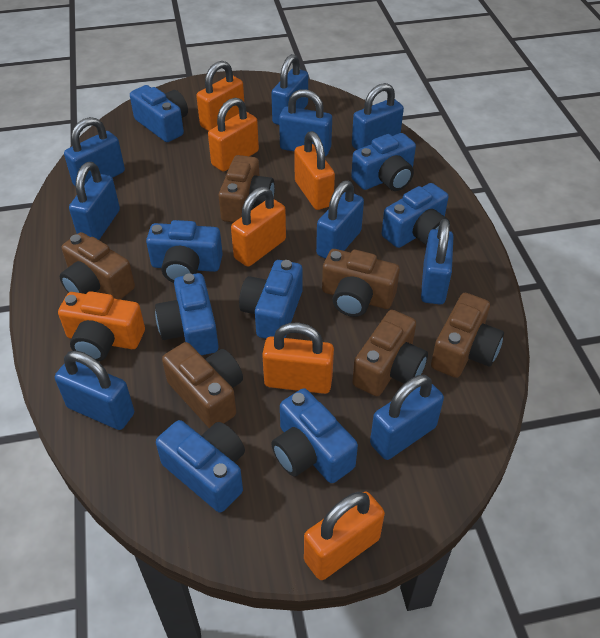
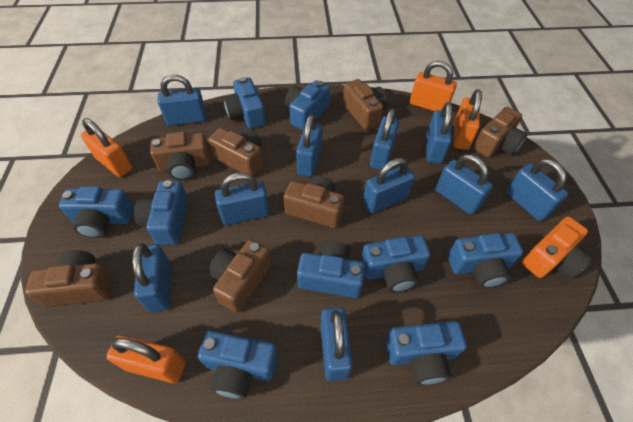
blue camera: [130,85,188,142] [146,220,223,283] [155,273,219,355] [156,420,245,513] [239,260,302,339] [271,388,358,483] [351,133,416,191] [382,183,450,248] = 8 -> [59,186,134,238] [134,180,188,245] [198,331,278,399] [223,77,266,129] [285,80,330,130] [297,241,365,298] [361,235,430,292] [385,321,467,385] [448,233,523,288] = 9
blue padlock: [55,351,134,430] [64,117,125,186] [69,162,120,240] [271,54,308,125] [279,89,332,156] [316,180,364,259] [352,83,404,150] [370,375,444,460] [421,219,453,304] = 9 -> [132,243,171,312] [157,75,206,126] [215,172,269,225] [296,114,323,177] [320,307,353,381] [363,158,415,214] [370,109,399,170] [426,102,452,164] [436,154,493,215] [506,159,568,221] = 10
brown camera: [60,232,135,300] [162,342,243,428] [219,155,275,223] [322,249,400,317] [352,310,428,396] [431,293,504,378] = 6 -> [25,250,113,307] [150,132,210,180] [208,128,263,177] [209,239,272,313] [284,175,344,228] [343,79,388,130] [473,107,527,157] = 7
orange padlock: [196,61,244,131] [208,98,259,172] [231,187,286,267] [262,323,334,394] [294,131,335,210] [304,492,385,580] = 6 -> [81,118,132,177] [106,335,186,383] [410,61,457,111] [453,89,482,150] = 4

